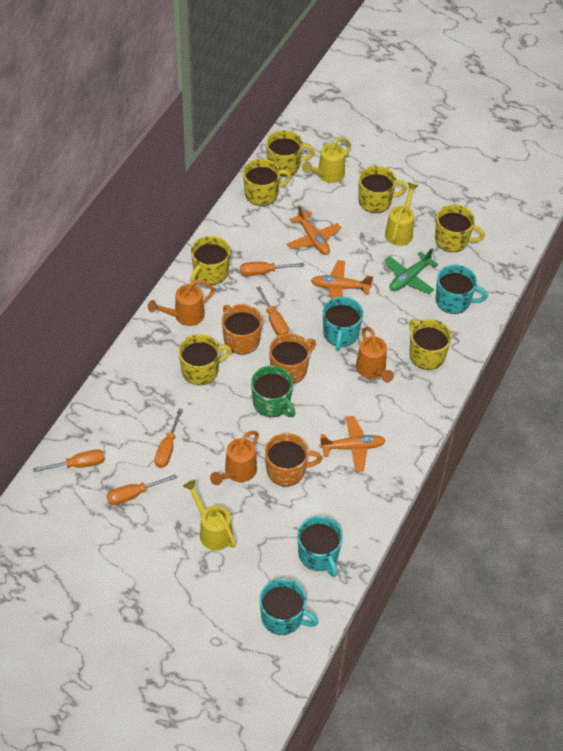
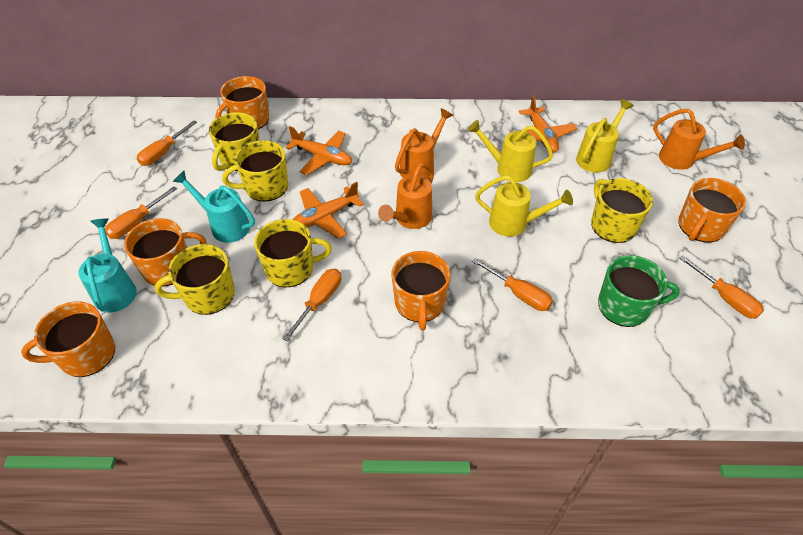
green plane: [385,248,438,294] = 1 -> none = 0
orange mug: [222,304,262,355] [265,433,322,486] [269,333,316,384] = 3 -> [21,301,115,377] [124,218,206,287] [215,76,269,129] [391,251,450,331] [679,178,746,242] = 5
turquoise mug: [259,578,318,635] [297,516,343,577] [323,297,363,351] [436,265,488,314] = 4 -> none = 0
turquoise watering can: none = 0 -> [78,218,137,313] [173,170,255,243] = 2
yellow mug: [178,334,232,385] [190,236,230,285] [243,159,291,206] [266,130,315,176] [358,166,407,213] [409,319,452,370] [435,205,485,252] = 7 -> [155,244,235,315] [209,112,260,171] [222,140,288,202] [254,219,332,287] [591,178,653,243] = 5

